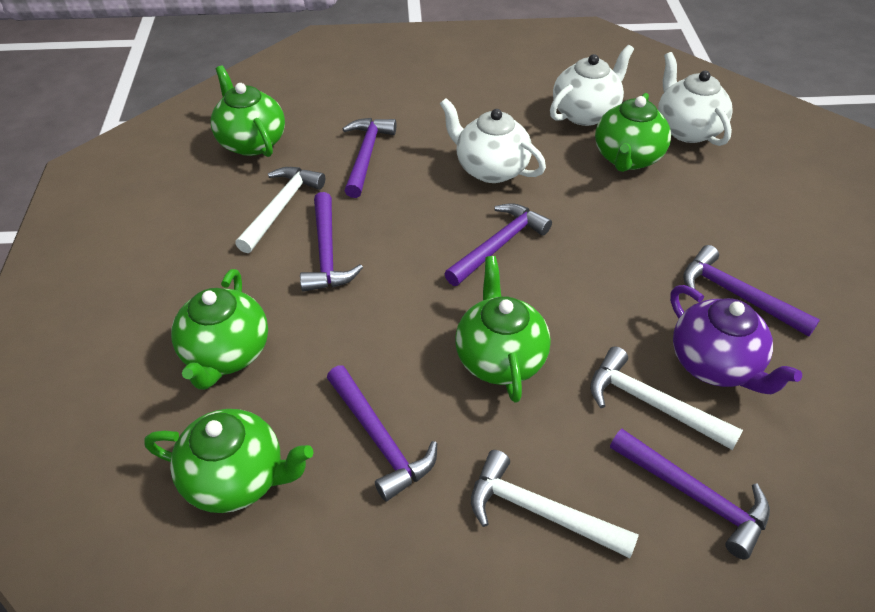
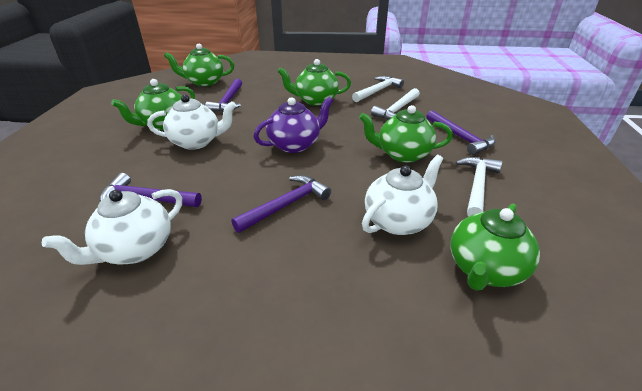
purple hammer: [300,192,363,292] [327,365,437,501] [342,118,396,198] [444,203,552,286] [610,429,770,560] [683,245,820,337] = 6 -> [100,173,202,207] [205,79,242,112] [231,175,331,233] [426,110,496,155] = 4

